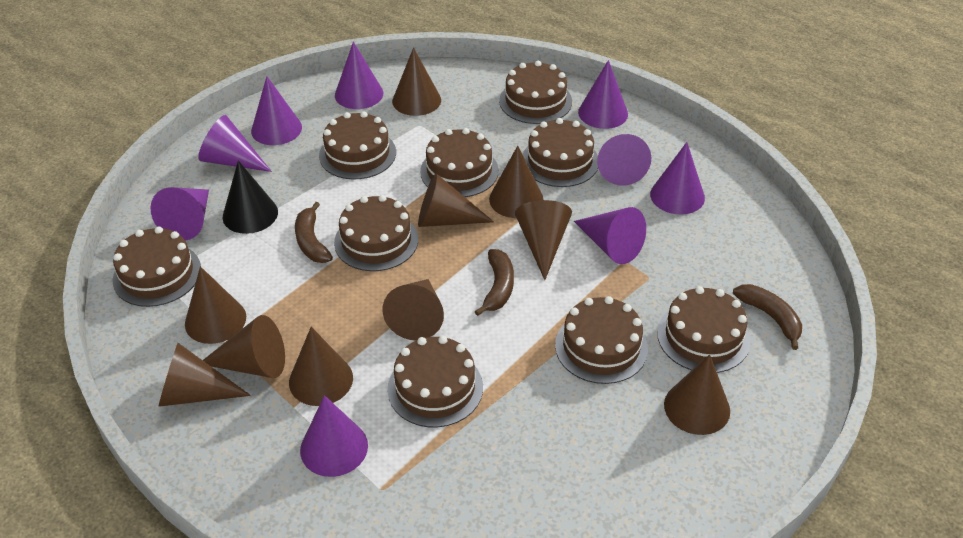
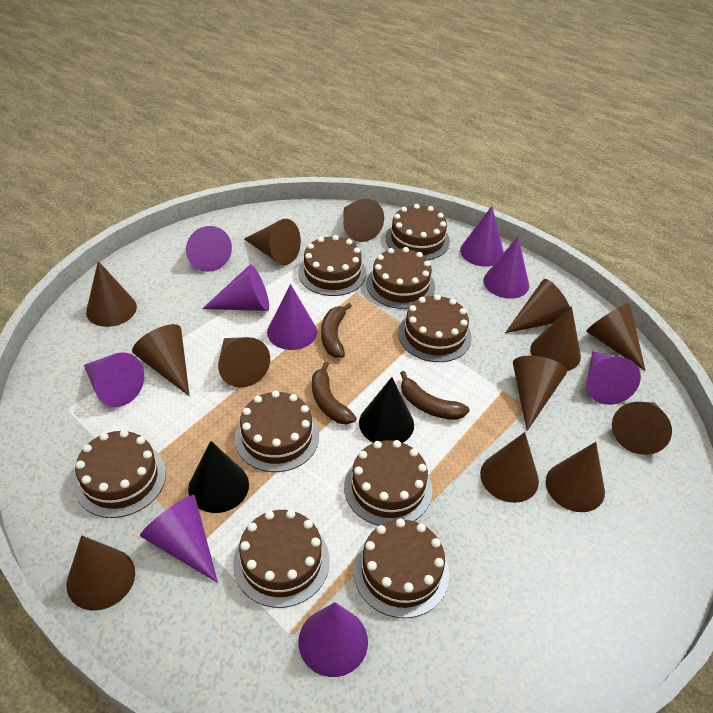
black cone: [223,160,278,234] = 1 -> [188,441,249,513] [359,377,414,443] = 2
brown cone: [158,343,251,407] [185,266,246,344] [203,315,285,378] [289,327,353,406] [383,279,444,340] [392,48,441,116] [418,173,494,227] [489,146,544,218] [515,200,572,280] [664,354,730,435] = 10 -> [67,535,135,610] [86,261,137,327] [132,324,190,396] [218,337,270,388] [244,219,301,265] [343,198,384,242] [480,432,539,503] [505,279,570,333] [513,356,567,431] [530,306,581,371] [546,442,605,512] [586,303,646,371] [612,402,672,455] = 13

